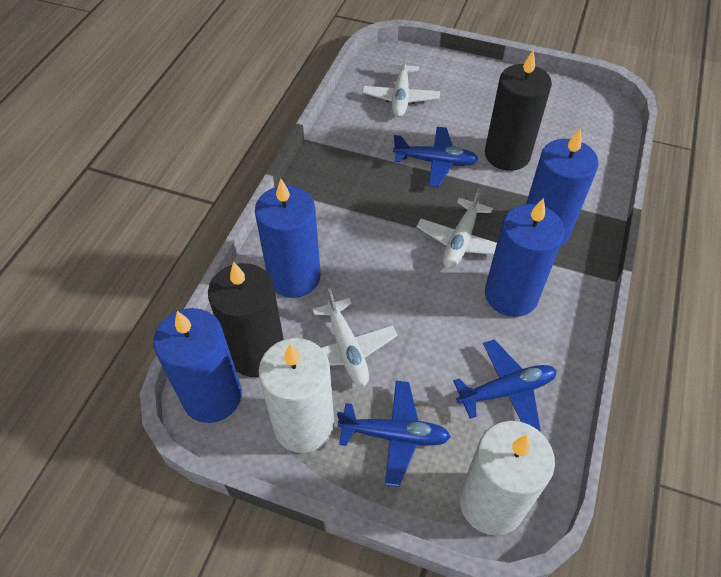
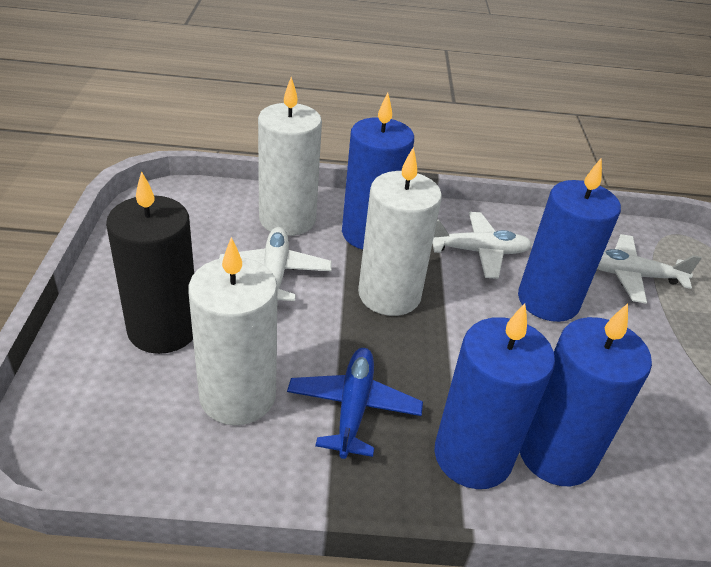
black candle: [208,262,284,377] [485,50,552,171] = 2 -> [106,171,194,354] = 1
blue plane: [337,381,451,487] [393,127,478,187] [453,339,557,431] = 3 -> [287,348,423,459] = 1
white candle: [258,338,334,453] [460,421,555,536] = 2 -> [188,237,278,425] [258,77,322,236] [358,147,442,316] = 3

